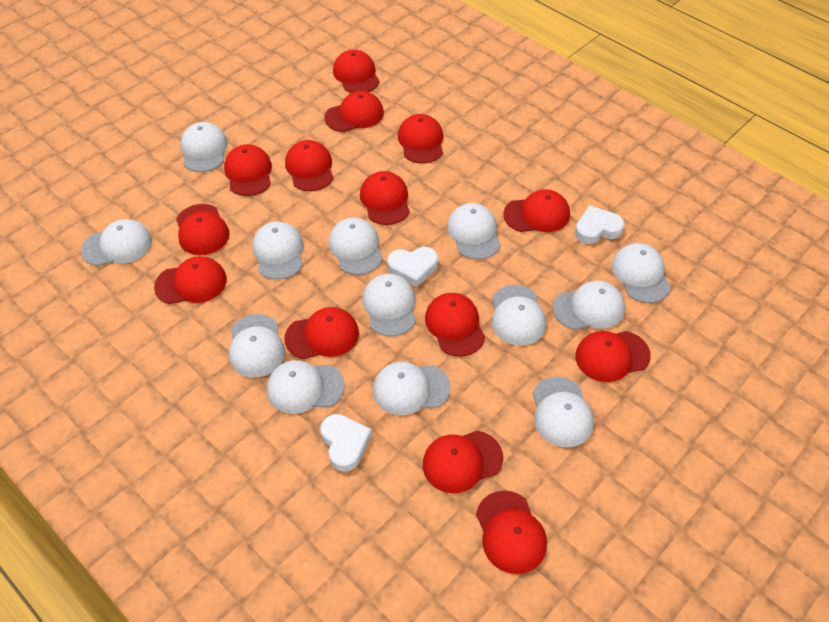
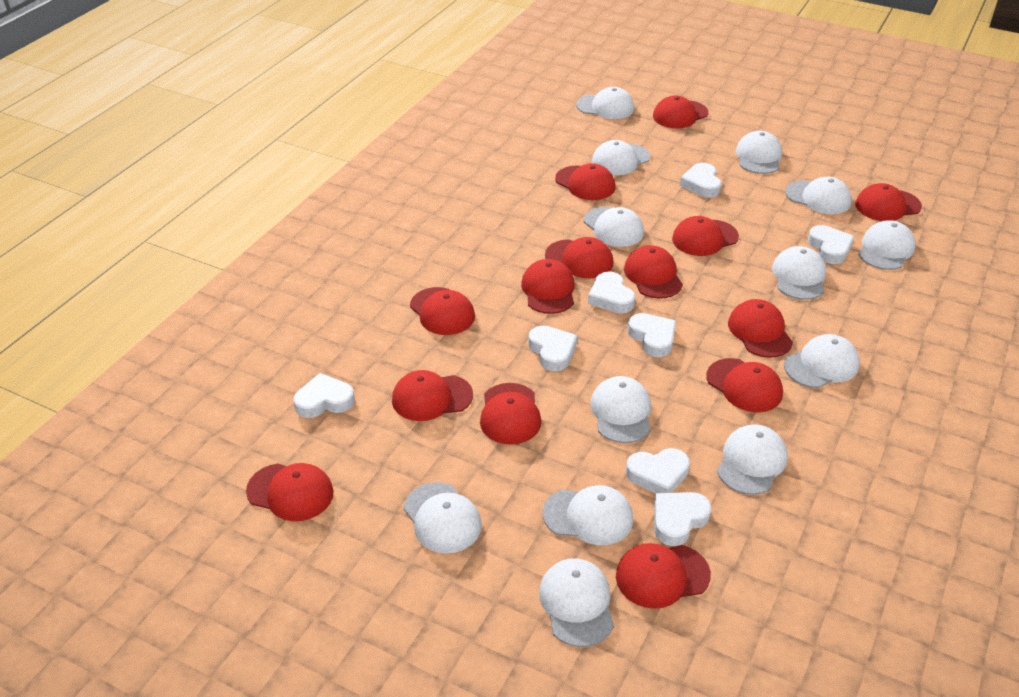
white heart: [320,414,372,472] [387,247,438,287] [575,205,625,244] = 3 -> [293,373,355,418] [528,326,577,371] [588,272,635,313] [626,448,690,493] [628,313,676,357] [654,492,711,546] [680,163,721,198] [808,225,854,264] = 8

